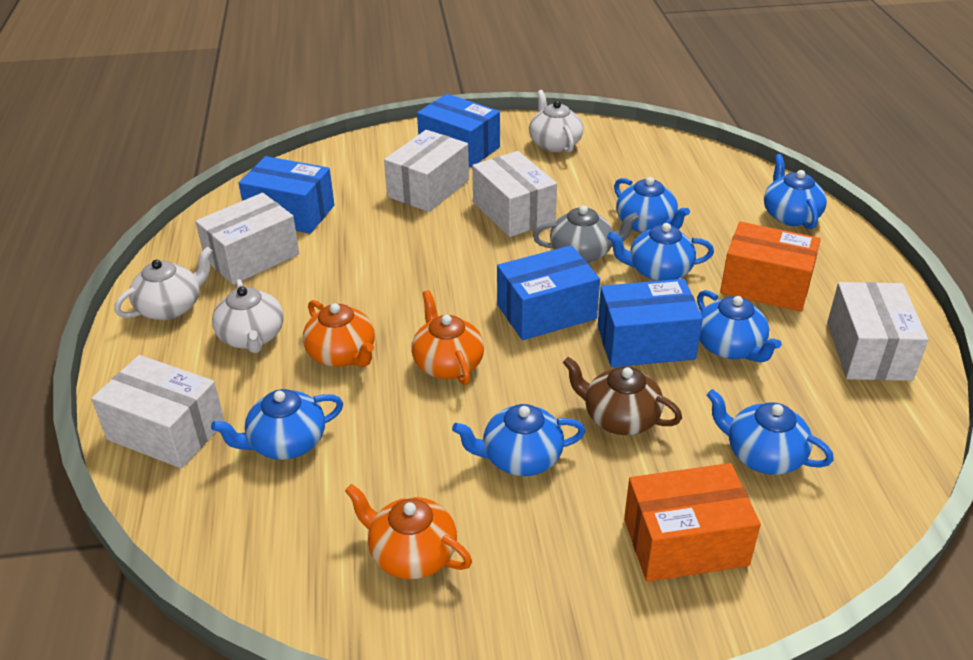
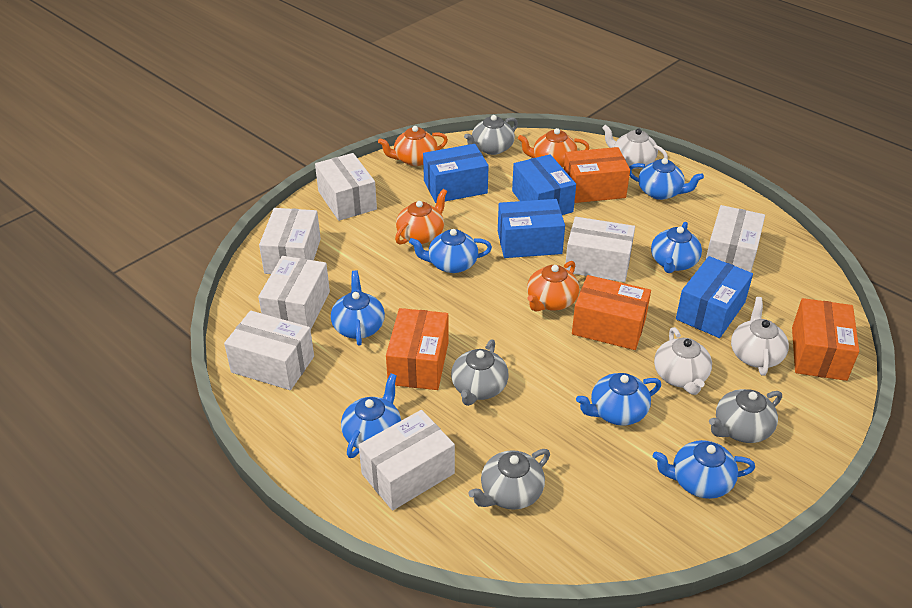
brown teapot: [563,357,682,435] = 1 -> none = 0
grey teapot: [533,206,639,263] = 1 -> [451,339,509,406] [464,115,518,155] [468,449,550,510] [709,389,782,443] = 4
orange box: [624,463,761,582] [720,222,821,312] = 2 -> [386,308,449,390] [564,147,630,203] [572,275,651,350] [792,298,859,381] = 4
orange teapot: [303,300,375,367] [345,484,472,579] [412,290,484,385] = 3 -> [378,126,448,166] [395,189,447,245] [518,128,589,167] [527,261,579,312] = 4
white box: [91,355,225,468] [195,193,299,285] [384,130,469,212] [472,151,557,237] [827,282,928,381] = 5 -> [224,311,314,390] [258,256,330,330] [259,208,321,274] [315,153,377,221] [359,410,455,511] [565,217,635,282] [706,205,765,272] = 7

